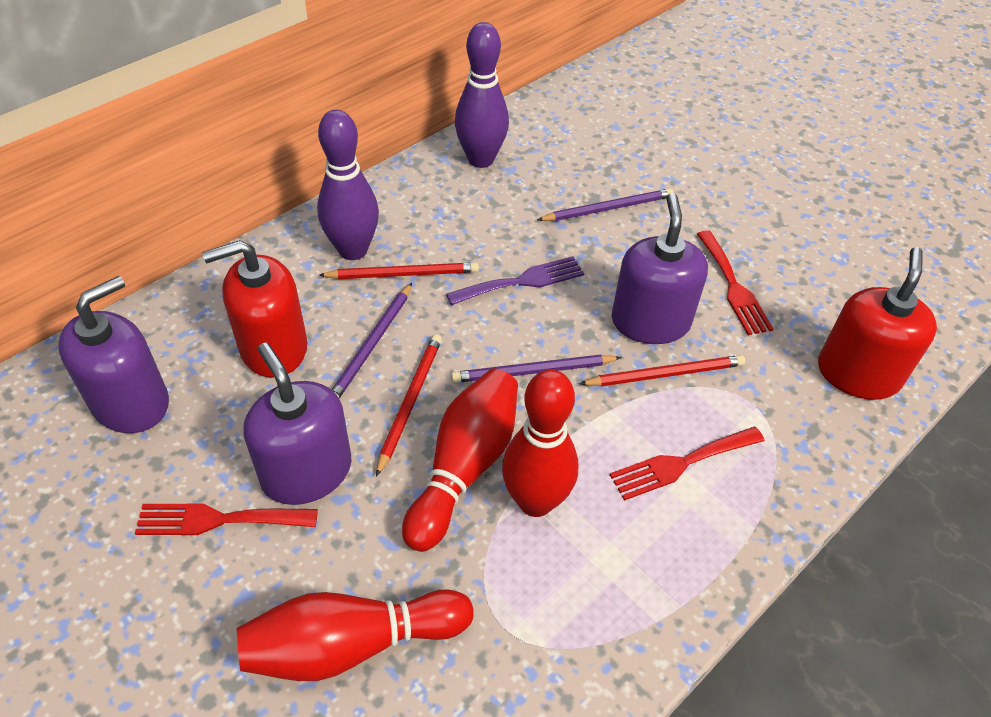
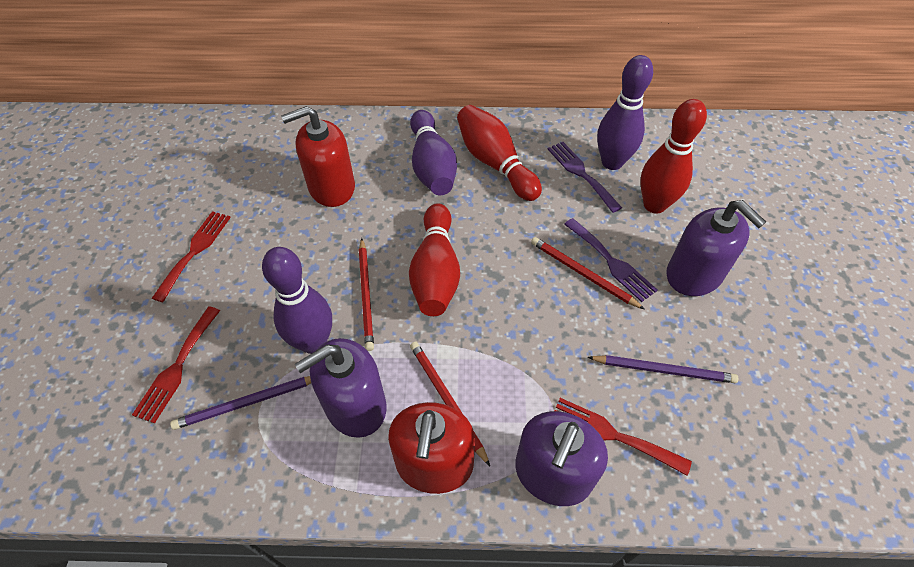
purple bowling pin: [317,110,379,260] [455,22,509,168] = 2 -> [262,247,332,354] [410,110,457,195] [597,55,653,170] = 3
purple fork: [446,256,584,305] = 1 -> [547,142,622,213] [564,218,658,302] = 2
purple pencil: [332,283,412,398] [451,355,622,383] [537,188,674,221] = 3 -> [170,376,311,430] [587,355,738,383] = 2

